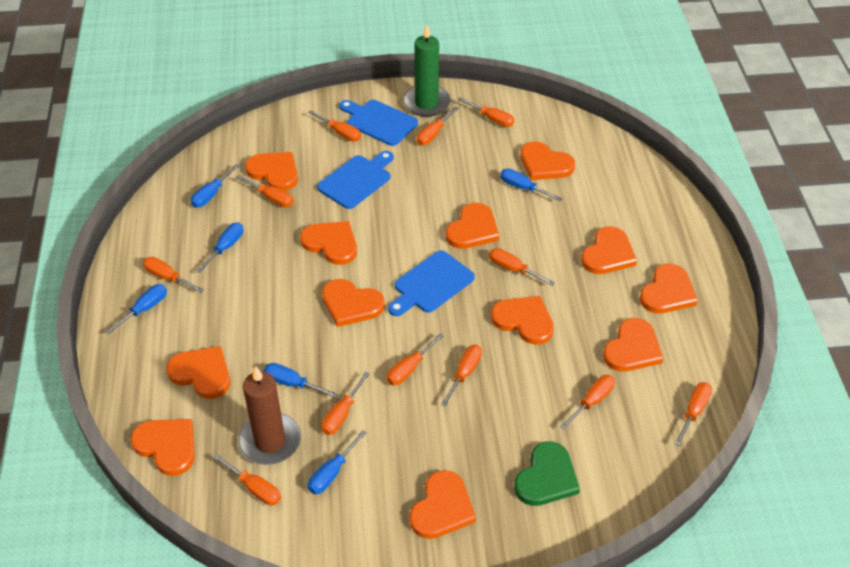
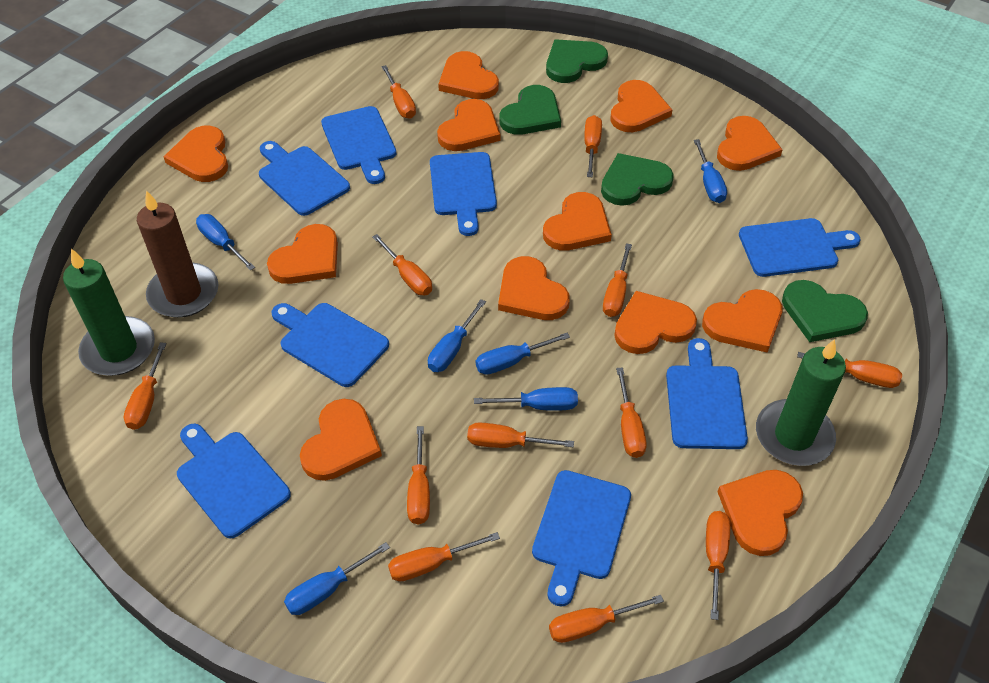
blue cutting board: [317,151,394,209] [339,100,418,146] [388,250,475,316] = 3 -> [177,423,291,539] [259,141,350,216] [271,303,389,387] [321,106,396,184] [430,152,497,236] [532,470,631,606] [666,338,748,449] [739,218,861,277] = 8
green candle: [403,24,451,117] = 1 -> [63,249,155,376] [756,339,846,466] = 2
green heart: [514,441,580,506] = 1 -> [499,85,561,135] [546,39,608,83] [601,153,674,206] [782,280,868,342] = 4

